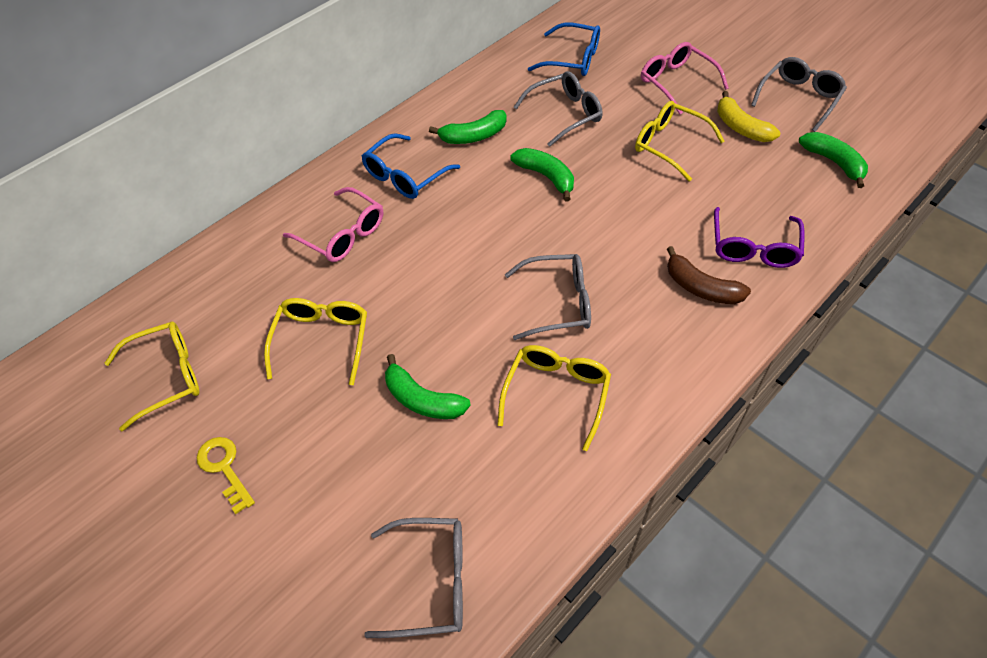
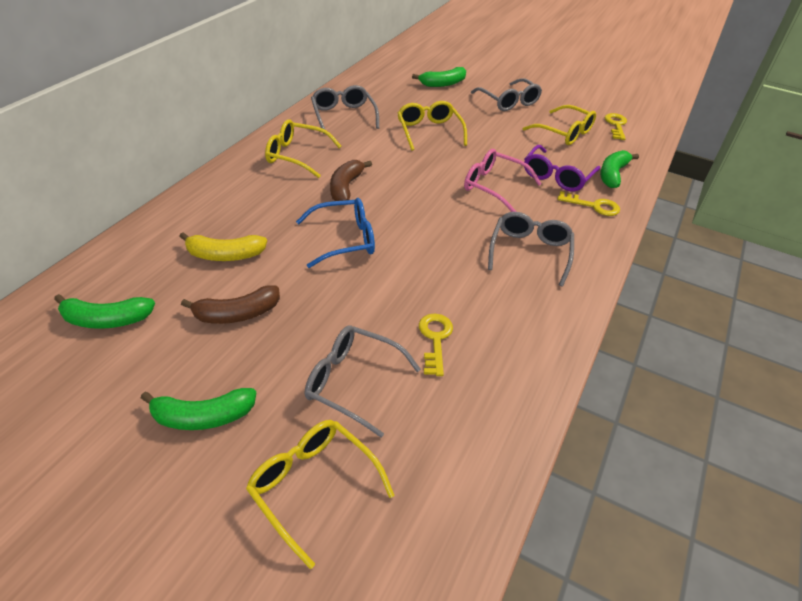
blue glasses: [362,134,460,199] [528,22,600,76] = 2 -> [296,198,375,268] = 1
brown banana: [667,246,751,304] = 1 -> [181,285,280,324] [330,160,372,201] = 2
pink glasses: [283,187,383,262] [641,42,729,115] = 2 -> [464,149,542,212] = 1
yellow key: [197,437,255,514] = 1 -> [419,314,453,376] [557,191,620,216] [605,113,627,140] = 3

